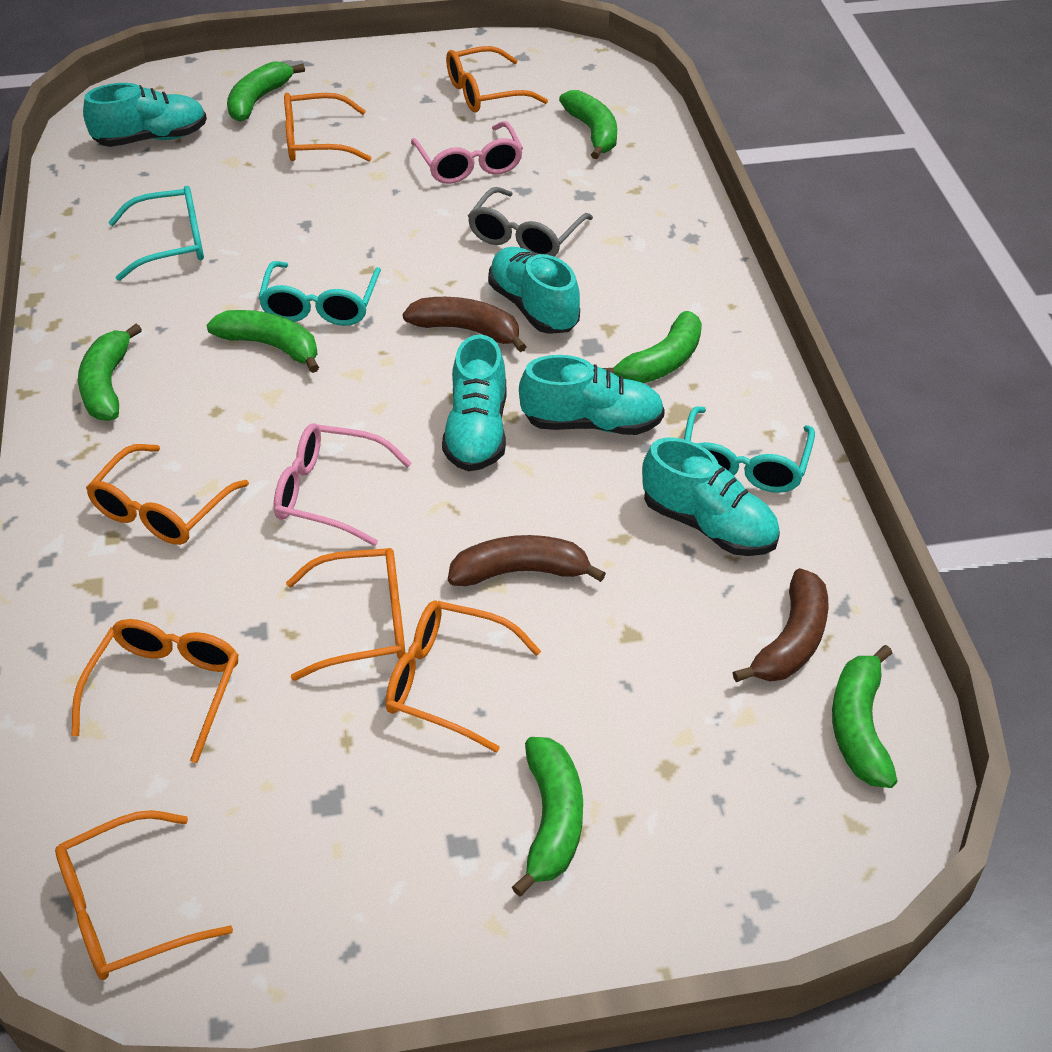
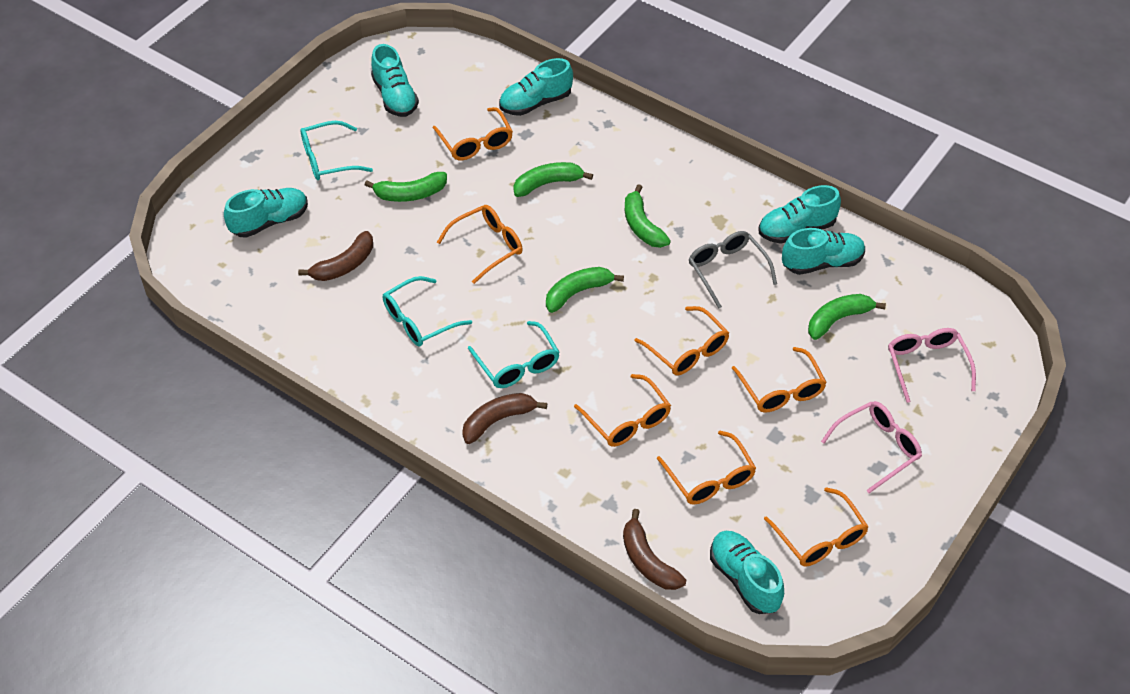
green banana: [78,324,142,421] [207,310,319,373] [227,61,305,122] [512,737,583,897] [559,90,617,159] [603,311,702,383] [832,645,897,788] = 7 -> [365,172,447,202] [513,162,593,197] [546,267,624,313] [625,184,671,248] [808,294,886,340] = 5
turquoise shoe: [83,83,207,147] [442,334,507,471] [488,247,580,334] [519,355,665,435] [642,437,780,556] = 5 -> [224,188,308,238] [371,44,419,117] [499,58,573,116] [710,531,784,614] [759,185,841,243] [782,228,865,275] = 6

